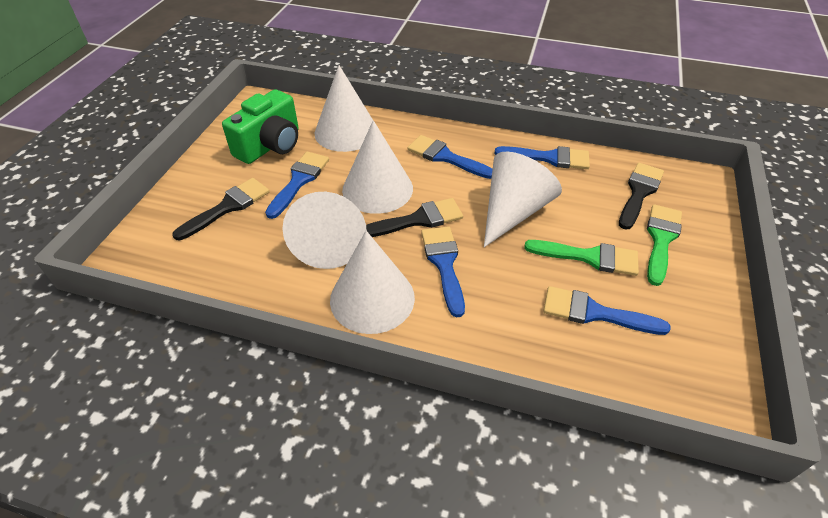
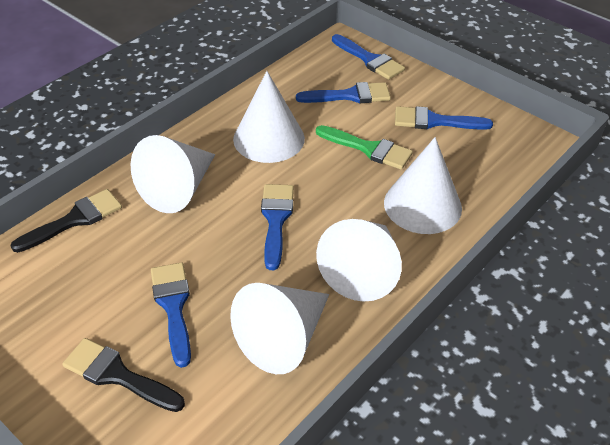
black brush: [172,178,269,240] [366,198,463,237] [619,163,664,230] = 3 -> [10,189,122,252] [62,338,185,412] = 2
green brush: [524,240,639,276] [647,204,682,286] = 2 -> [316,125,413,170] = 1
green camera: [222,89,299,164] = 1 -> none = 0

